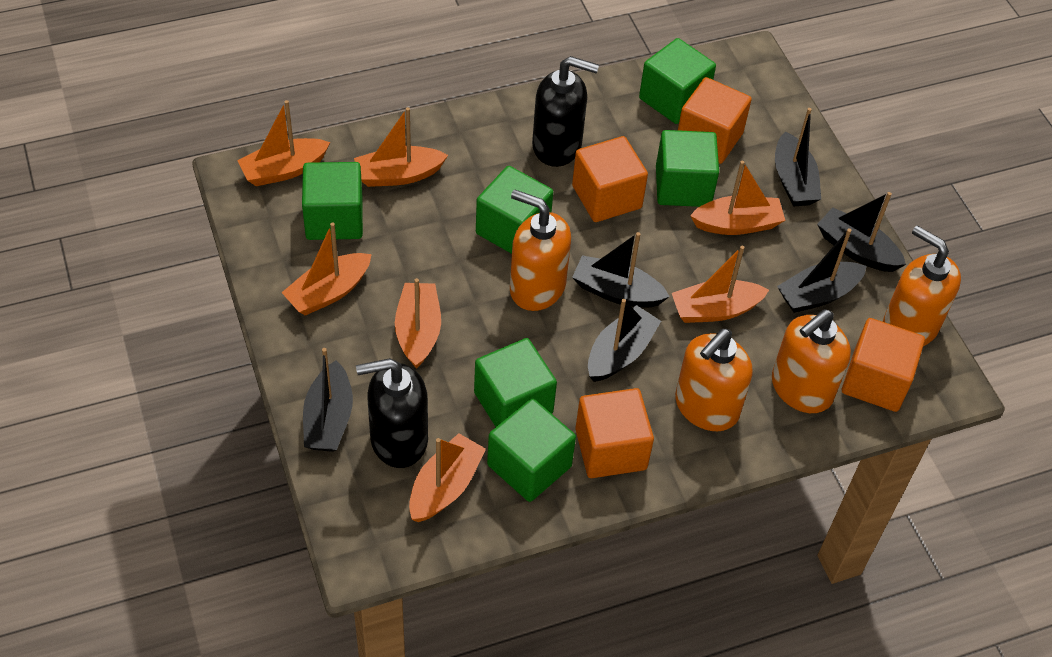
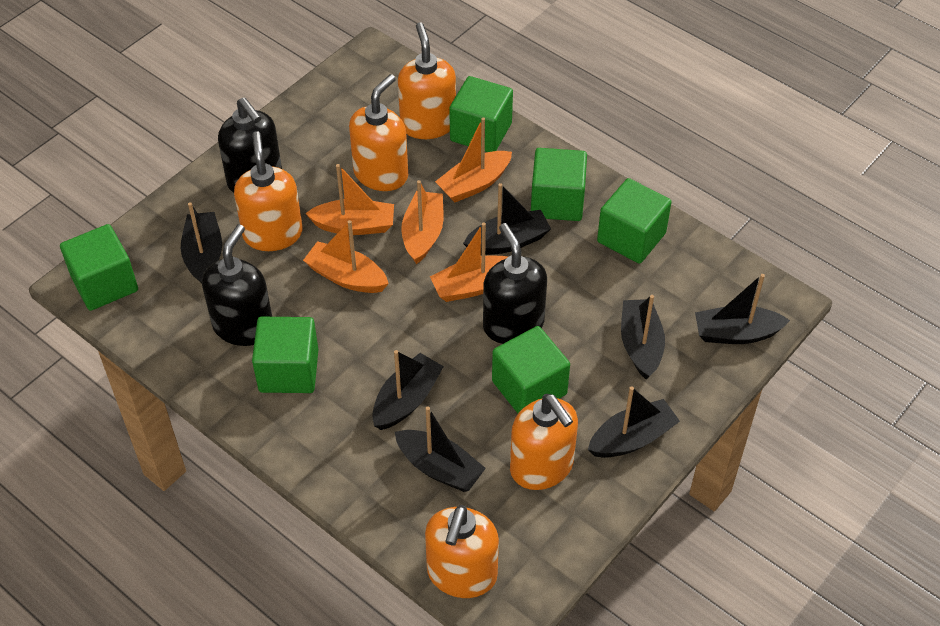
black boat: [303,348,353,452] [572,232,670,308] [588,299,661,382] [775,108,821,207] [777,228,867,313] [817,192,906,272] = 6 -> [181,202,222,284] [372,350,444,430] [395,406,486,492] [463,183,551,255] [588,386,680,458] [621,295,665,379] [695,274,790,344] = 7
black soap dispenser: [356,358,428,468] [532,56,599,167] = 2 -> [202,224,272,346] [218,98,282,193] [483,223,547,344] = 3
orange boat: [237,100,330,186] [281,222,372,316] [354,107,448,187] [395,278,441,369] [409,433,486,522] [672,246,769,323] [690,161,785,235] = 7 -> [303,220,389,293] [305,164,394,235] [401,180,443,264] [430,222,508,302] [435,117,512,202] = 5
orange cube: [572,136,648,222] [575,388,654,478] [678,77,752,164] [842,318,925,412] = 4 -> none = 0
orange soap dispenser: [510,189,571,311] [675,329,752,431] [772,309,851,413] [883,226,961,346] = 4 -> [234,131,302,251] [349,74,408,191] [398,22,456,139] [425,505,499,598] [510,394,578,490] = 5

